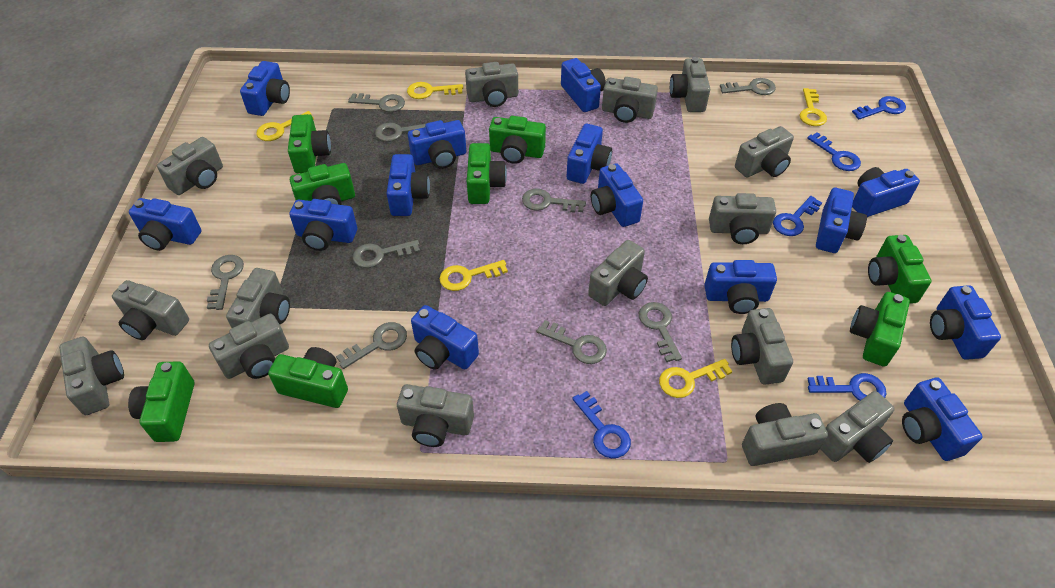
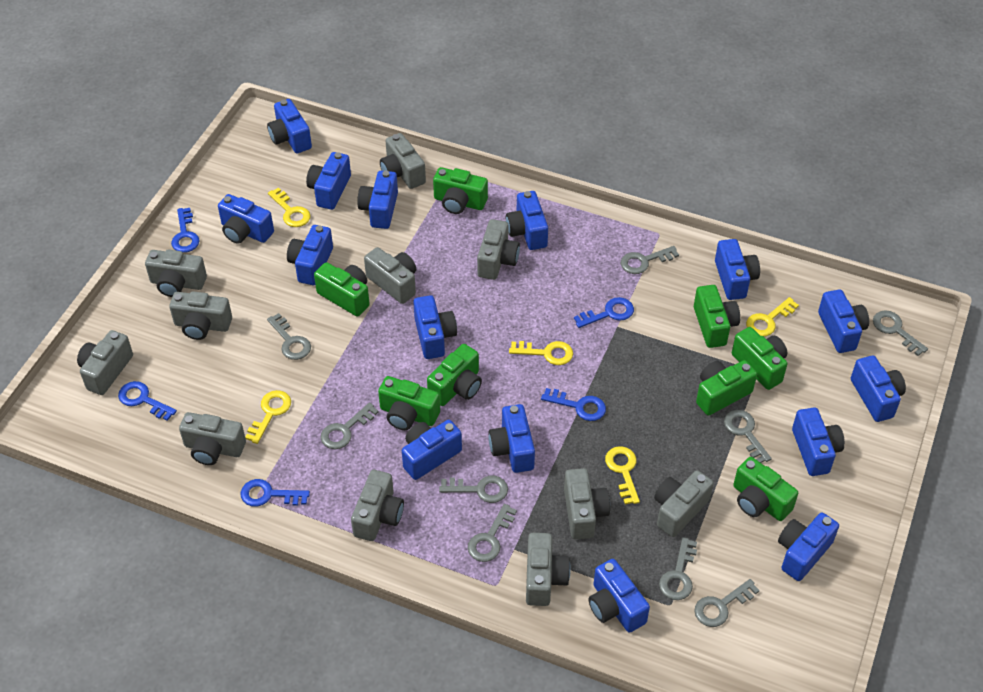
blue camera: [129,198,201,251] [240,61,290,116] [289,199,357,251] [386,154,430,216] [408,120,466,169] [411,305,479,370] [561,58,606,112] [567,124,612,184] [591,163,643,227] [704,260,777,314] [816,188,867,253] [852,167,920,217] [902,377,983,461] [930,285,1001,360] = 14 -> [218,194,274,244] [267,99,312,153] [287,225,333,285] [306,152,351,210] [357,171,398,229] [402,420,462,480] [413,295,457,359] [489,404,535,473] [506,191,548,250] [589,559,650,633] [715,239,760,300] [778,513,839,581] [792,408,845,476] [818,289,869,353] [851,355,906,422] = 15
grey camera: [59,337,124,415] [112,280,189,340] [157,137,223,195] [209,314,289,379] [226,268,290,328] [397,384,474,447] [465,62,518,107] [588,240,648,306] [602,77,658,123] [670,57,710,112] [709,193,776,244] [731,308,793,385] [735,126,794,177] [742,403,828,466] [820,391,895,463] = 15 -> [77,330,133,395] [145,250,207,297] [169,291,232,340] [179,412,246,465] [351,470,404,541] [364,247,416,304] [380,133,426,189] [477,219,520,280] [526,533,571,606] [564,468,610,539] [654,470,714,537] = 11

